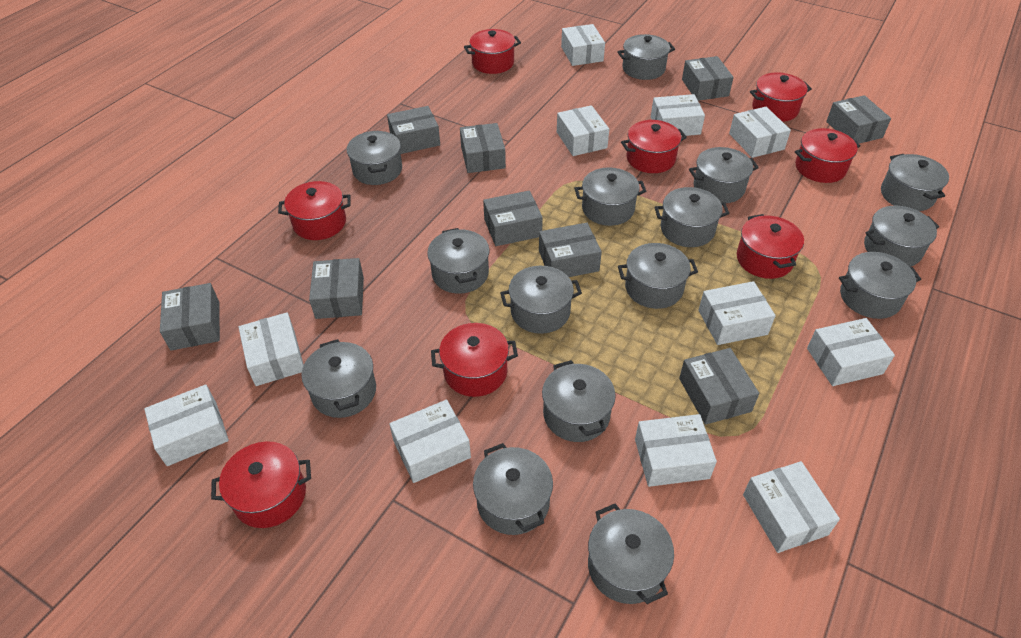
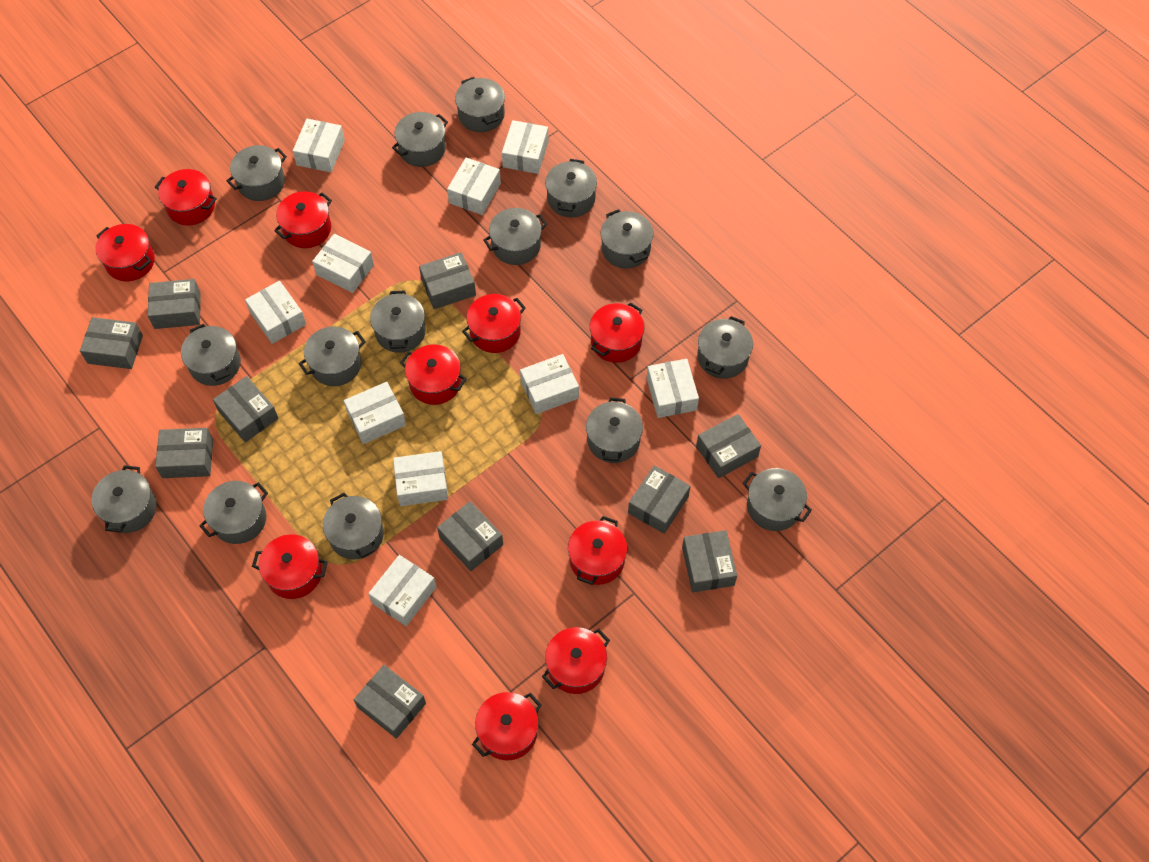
grey box: [160,283,220,351] [309,258,364,319] [387,106,440,154] [460,123,506,173] [483,191,543,246] [539,223,602,277] [679,348,759,425] [682,56,734,101] [826,95,891,143] = 9 -> [80,317,143,369] [148,279,201,329] [155,428,213,478] [213,376,279,442] [354,665,426,739] [419,252,476,309] [437,501,503,571] [628,465,691,534] [682,530,737,592] [696,414,761,478] = 10
red pot: [211,441,311,528] [278,181,351,240] [431,323,518,397] [464,29,521,74] [621,120,687,173] [737,214,804,279] [750,73,812,122] [795,128,860,183] = 8 -> [96,224,155,281] [155,169,217,225] [252,534,328,599] [274,191,332,248] [400,345,467,405] [462,294,526,353] [472,692,542,760] [542,627,610,694] [568,516,627,585] [590,302,645,363] = 10
white box: [144,385,229,466] [239,312,304,386] [389,400,471,483] [557,105,609,156] [561,24,605,66] [635,414,717,487] [651,94,705,136] [698,281,776,345] [729,107,791,158] [743,461,840,553] [807,318,895,386] = 11 -> [245,281,306,344] [293,119,345,172] [312,234,374,293] [344,382,406,444] [368,555,436,626] [393,451,448,506] [447,158,501,215] [502,120,549,174] [520,354,579,414] [647,359,699,418] = 10

